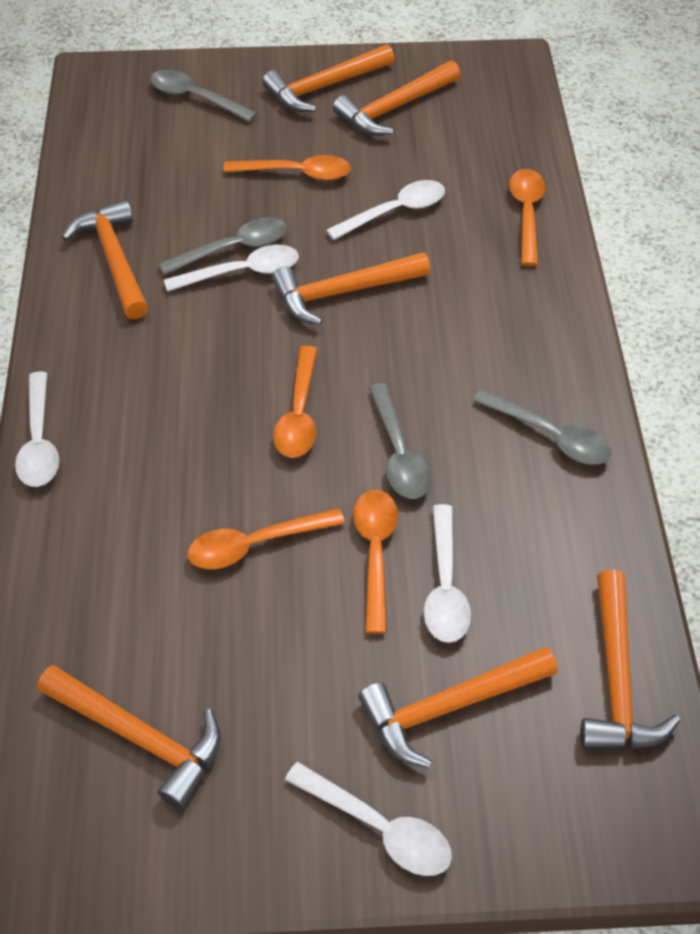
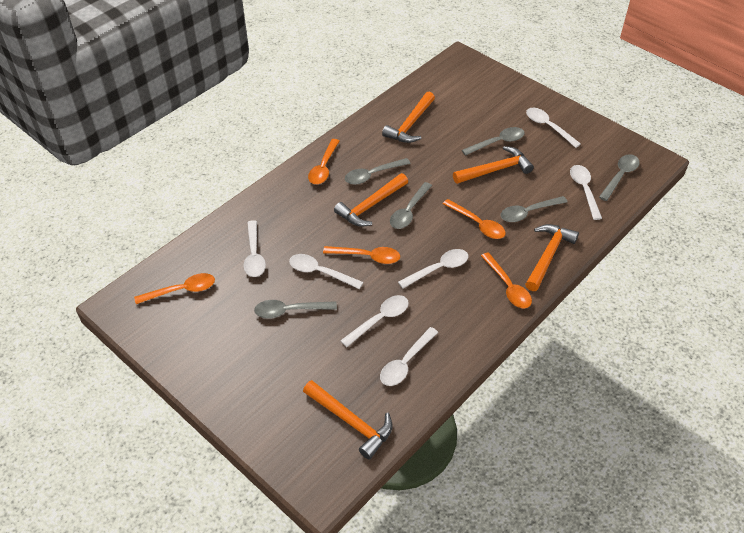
grey spoon: [150,70,257,122] [159,217,287,275] [369,383,431,499] [473,389,612,465] = 4 -> [254,300,337,318] [345,158,411,185] [390,182,432,229] [462,127,525,156] [500,196,568,222] [599,154,639,201] = 6
orange hammer: [37,665,221,809] [62,200,148,320] [262,44,395,112] [272,252,430,325] [333,60,460,136] [358,647,558,768] [580,570,680,749] = 7 -> [303,380,393,459] [334,173,408,227] [382,92,435,143] [453,146,534,184] [525,224,579,291] = 5
white spoon: [15,371,59,487] [164,245,299,292] [285,762,452,876] [326,180,445,240] [423,504,471,643] = 5 -> [244,220,266,277] [289,254,363,289] [340,295,409,347] [380,327,438,386] [398,249,468,289] [526,108,581,148] [570,165,602,220] = 7

